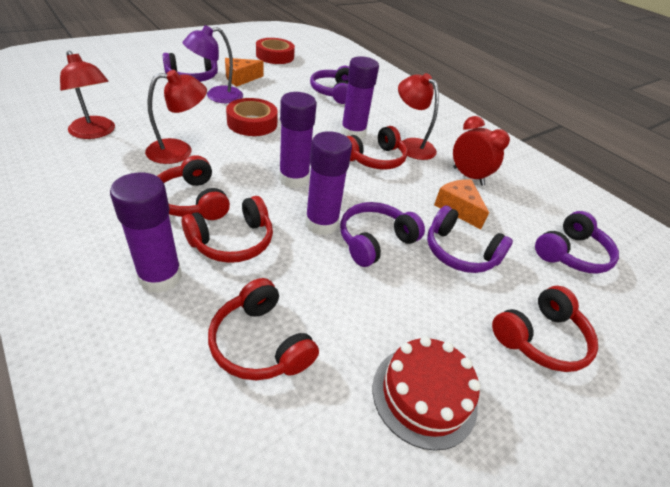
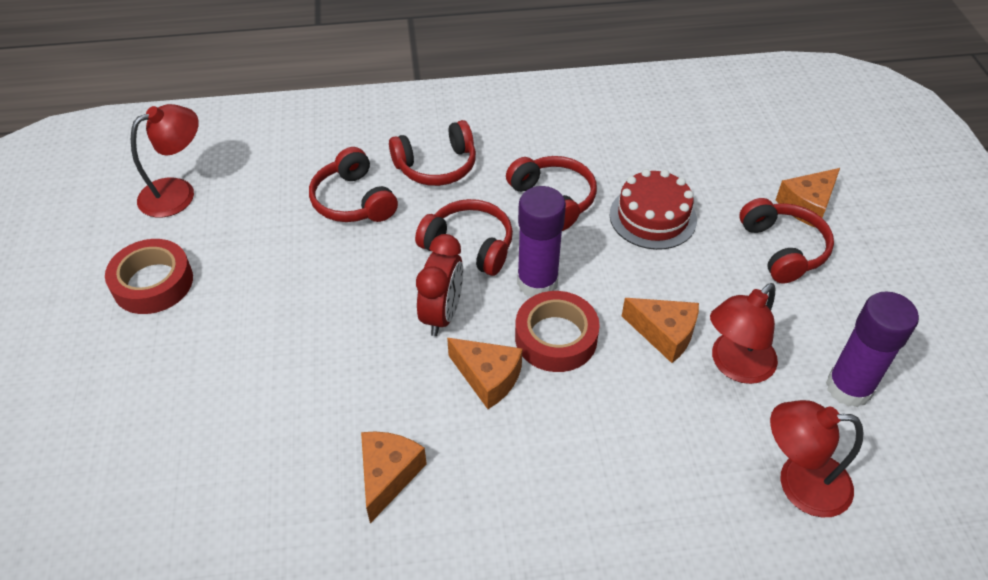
orange cheese: [225,58,264,86] [434,179,489,229] = 2 -> [361,431,427,523] [447,338,523,409] [622,298,699,363] [776,168,840,228] = 4
purple glue stick: [110,173,182,293] [279,92,317,188] [305,131,352,235] [341,56,379,139] = 4 -> [517,186,566,297] [826,291,919,407] = 2
purple headphones: [163,53,218,82] [310,66,349,104] [340,202,425,267] [427,206,513,273] [535,211,619,274] = 5 -> none = 0
purple lamp: [182,25,243,103] = 1 -> none = 0

